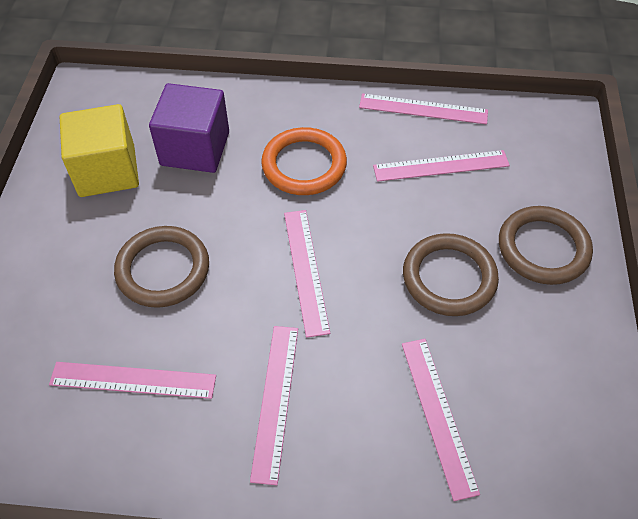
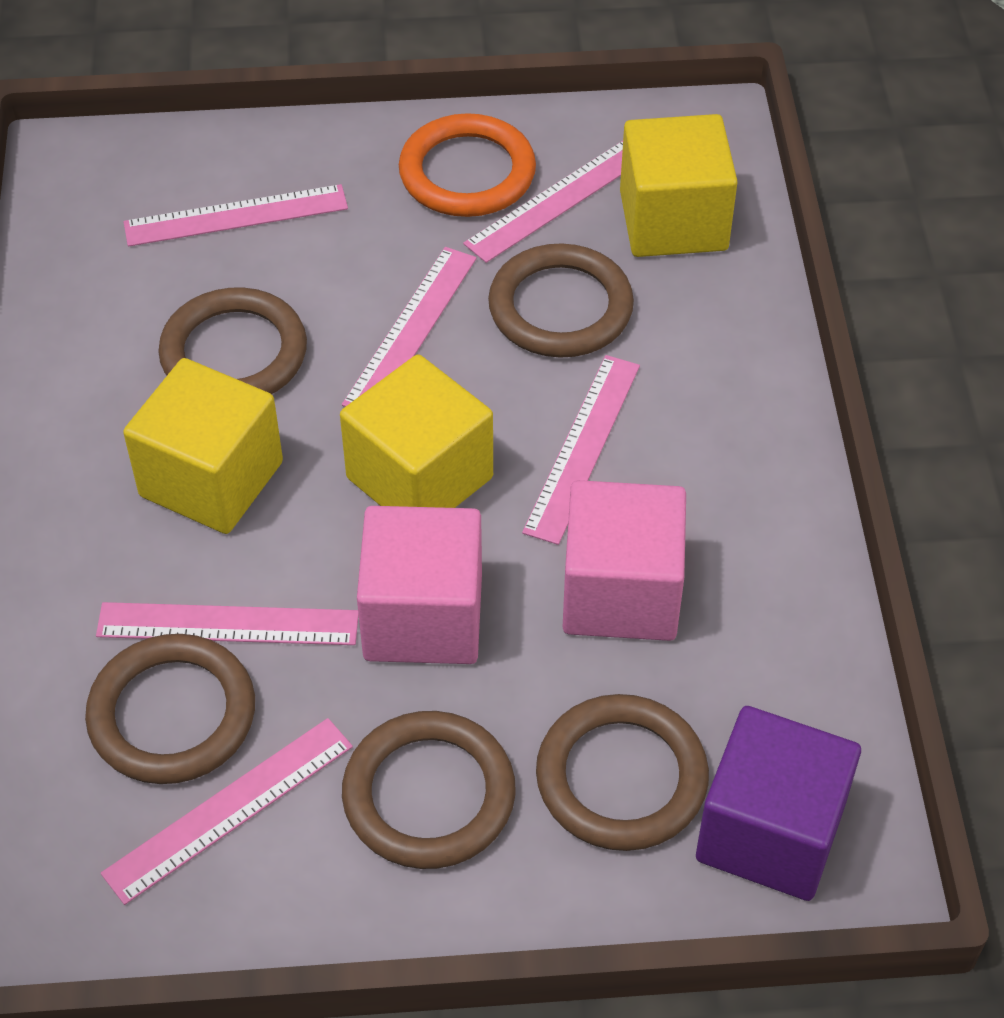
brown ring: [114,226,209,308] [403,233,499,316] [499,206,593,285] = 3 -> [85,634,255,784] [158,288,307,394] [342,711,516,869] [488,243,634,358] [536,694,709,851] = 5
pink cube: none = 0 -> [357,506,482,664] [563,480,686,641] = 2
yellow cube: [60,104,139,197] = 1 -> [123,358,283,534] [340,355,493,508] [620,114,738,257] = 3

